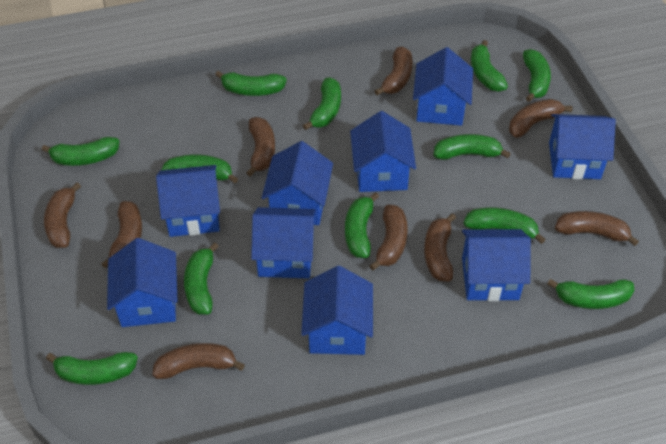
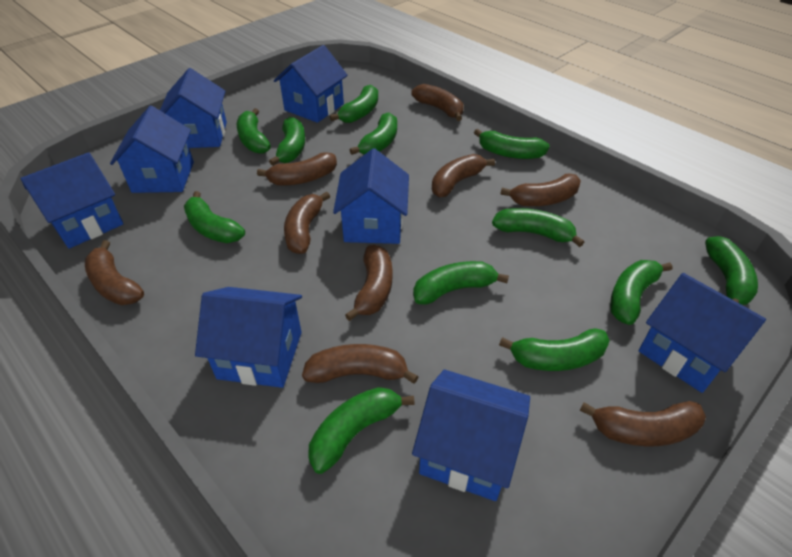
blue house: [107,238,177,327] [156,165,220,237] [251,207,316,279] [262,141,333,225] [301,266,373,355] [350,111,416,192] [413,47,473,126] [462,229,531,301] [549,114,616,179] = 9 -> [20,152,123,249] [110,106,194,193] [160,68,227,148] [195,287,302,388] [274,45,348,123] [333,148,409,244] [412,369,530,501] [639,273,766,393] = 8

